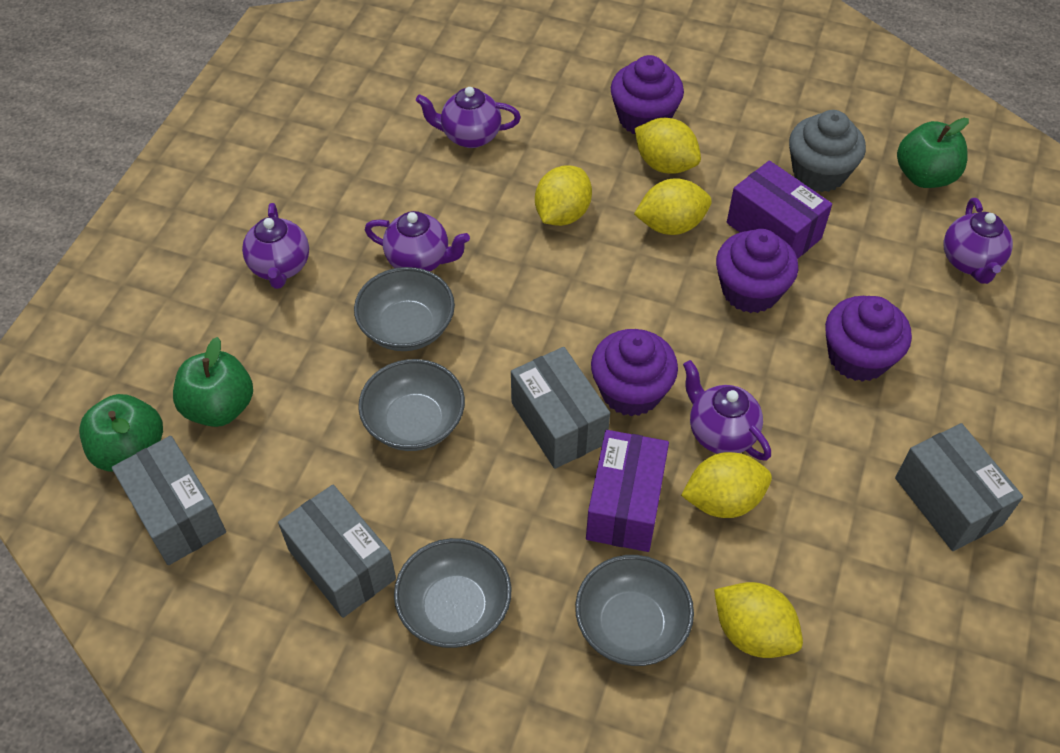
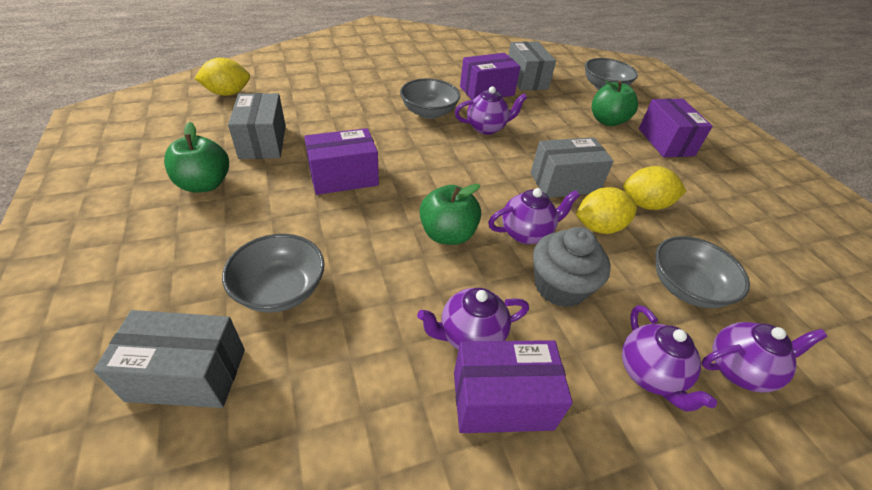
purple box: [586,430,669,552] [727,160,832,259] = 2 -> [304,128,379,195] [454,340,573,433] [460,53,521,100] [639,98,713,157] = 4
purple cupcake: [591,329,678,417] [611,55,684,134] [716,229,798,313] [825,296,912,382] = 4 -> none = 0
yellow lemon: [535,165,592,226] [634,178,712,235] [635,118,701,174] [681,452,772,518] [714,582,803,658] = 5 -> [194,58,250,96] [576,187,637,234] [623,166,687,210] = 3

